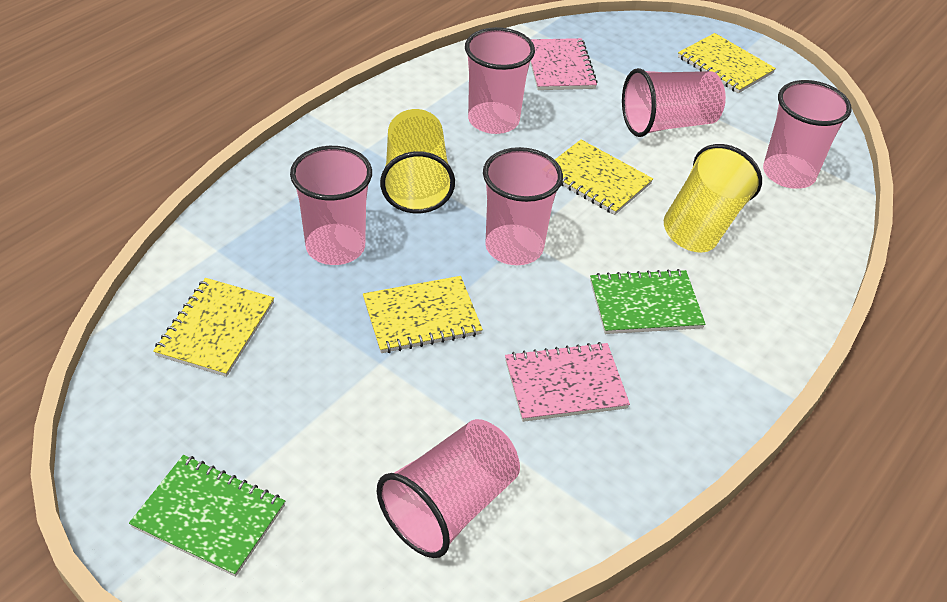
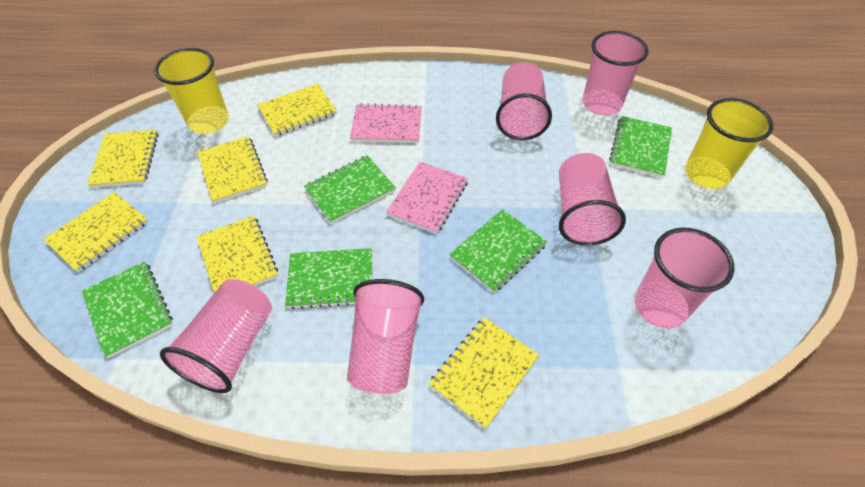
green notebook: [129,455,285,577] [590,269,706,334] = 2 -> [82,261,173,358] [285,248,372,309] [304,155,396,224] [449,209,547,293] [609,116,672,178] = 5
yellow notebook: [153,278,274,377] [363,276,483,353] [555,140,653,215] [678,33,776,93] = 4 -> [43,192,148,272] [87,130,159,188] [197,216,278,293] [198,136,268,203] [257,84,337,137] [429,317,539,429] = 6

